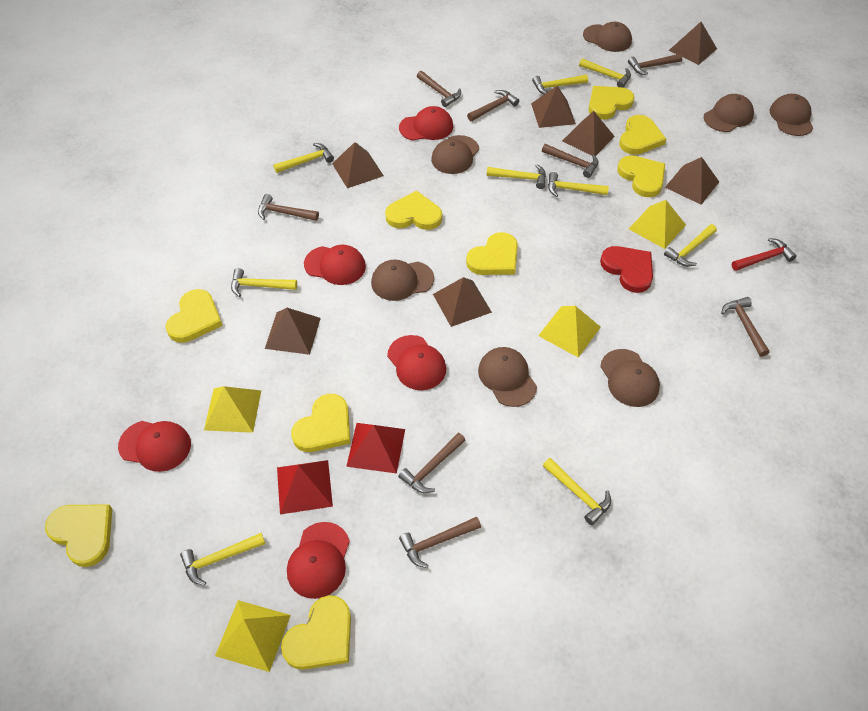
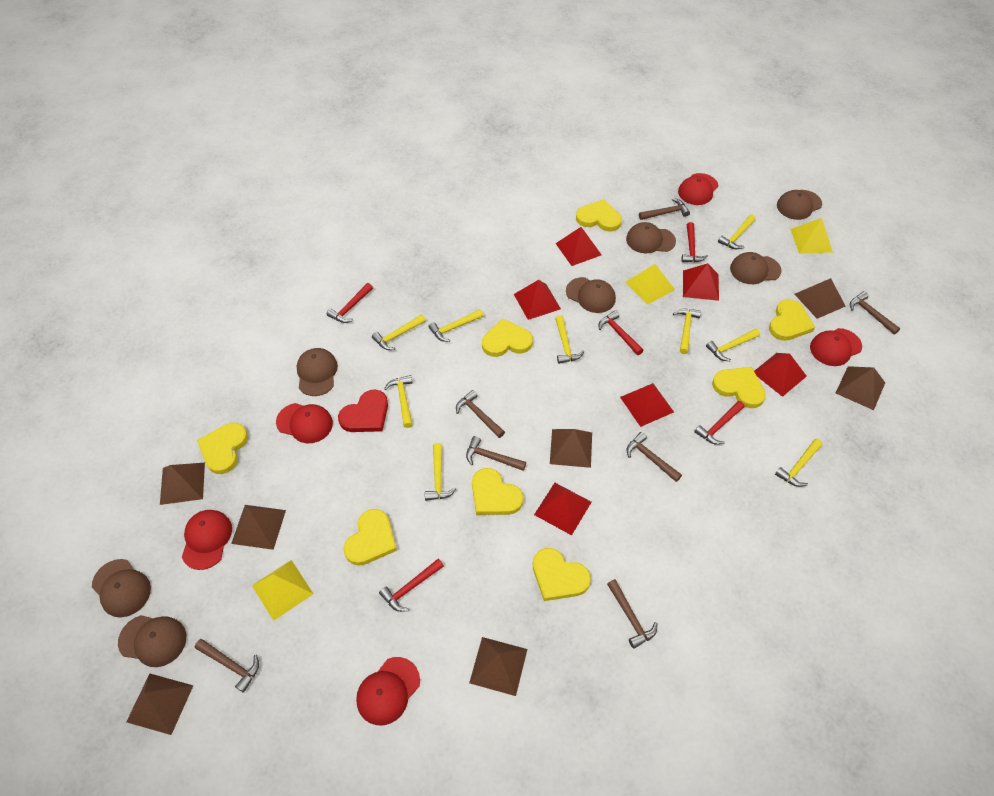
brown hammer: [258,194,319,221] [398,433,466,493] [399,517,481,568] [417,71,461,107] [467,90,519,121] [542,144,598,178] [628,54,682,75] [721,297,769,357] = 8 -> [195,639,259,693] [456,390,505,438] [466,436,526,471] [607,579,658,649] [627,432,682,482] [639,198,690,220] [850,291,900,335] = 7
red hammer: [732,238,797,271] = 1 -> [327,283,373,323] [379,559,444,612] [599,310,644,355] [681,222,708,262] [694,401,745,445] = 5
red pyramid: [277,460,333,514] [346,423,405,474] = 2 -> [514,280,561,320] [534,483,592,535] [555,227,602,266] [620,383,674,427] [683,263,719,301] [754,353,807,397] = 6
yellow heart: [45,505,112,567] [166,289,223,343] [281,595,351,670] [291,394,350,452] [385,190,442,230] [466,232,518,275] [588,86,635,120] [617,155,665,197] [619,115,666,155] = 9 -> [197,423,248,474] [344,509,397,566] [472,468,523,515] [482,318,533,357] [533,548,591,601] [576,199,622,231] [712,367,766,408] [769,299,815,341] = 8
yellow pyramid: [204,386,261,433] [215,600,291,672] [538,306,601,357] [629,200,686,249] = 4 -> [252,560,314,621] [625,264,675,305] [790,218,833,254] = 3

